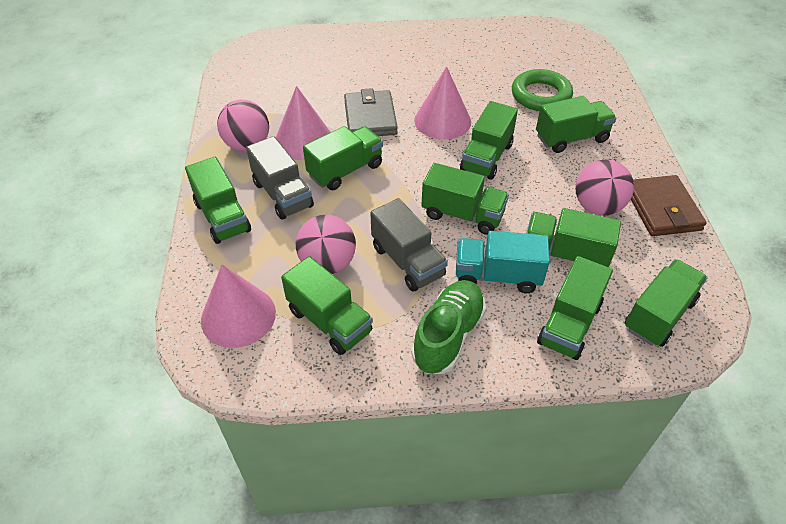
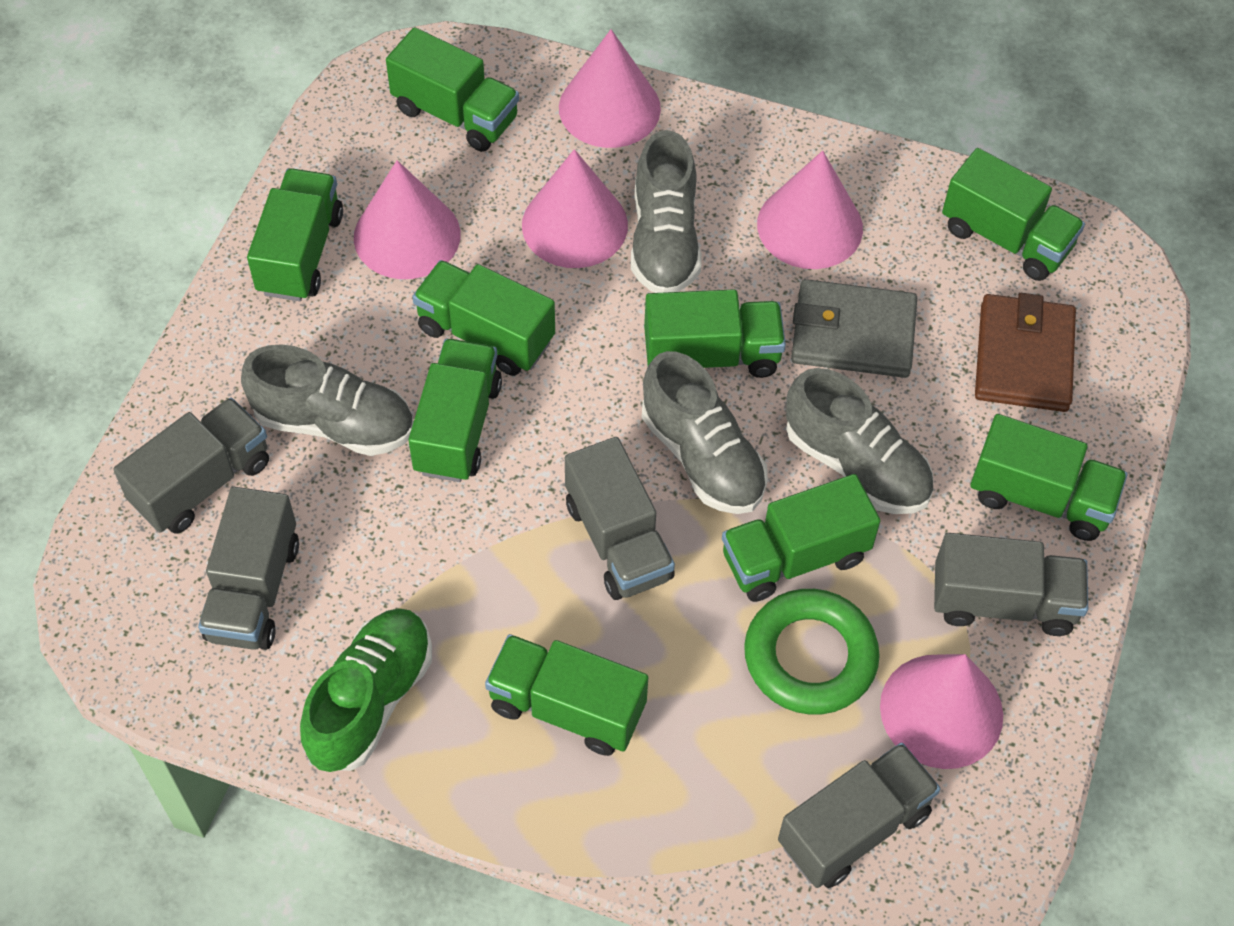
grey shoe: none = 0 -> [241,344,413,456] [631,130,702,293] [642,351,768,514] [786,368,933,514] = 4
grey truck: [246,136,314,220] [370,198,448,292] = 2 -> [113,398,269,534] [198,487,299,650] [565,437,675,600] [778,743,941,888] [934,533,1088,636] = 5
pink ball: [217,100,269,151] [296,215,356,274] [575,160,634,215] = 3 -> none = 0
pink cone: [201,264,276,348] [276,86,331,160] [414,67,471,140] = 3 -> [354,160,460,279] [522,149,628,268] [559,29,661,148] [757,151,863,269] [880,654,1003,769] = 5
turquoise truck: [456,231,550,293] = 1 -> none = 0

